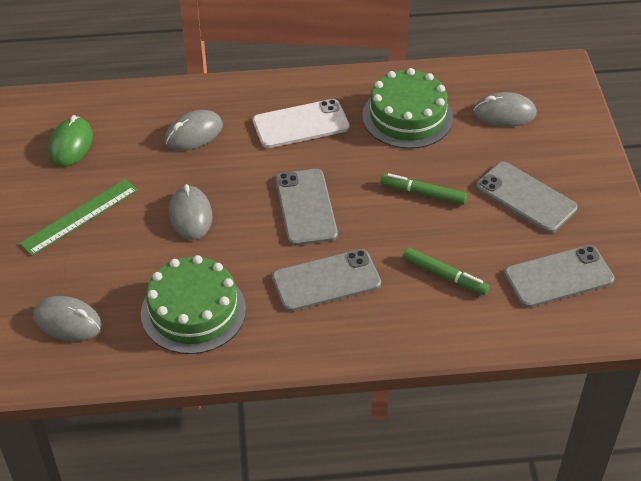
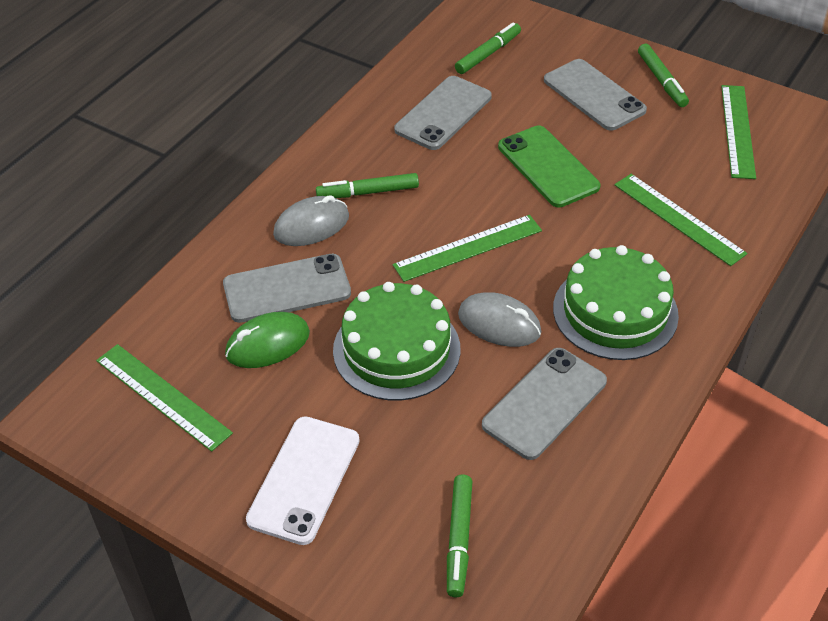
green marker: [380,173,467,205] [403,247,490,295] = 2 -> [316,173,419,198] [447,475,472,597] [455,22,521,74] [638,44,689,107] = 4
green phone: none = 0 -> [498,125,600,207] = 1
green ruler: [20,179,138,256] = 1 -> [96,344,233,452] [393,215,542,282] [615,174,747,266] [721,85,756,179] = 4
grey mouse: [33,296,102,341] [165,110,223,151] [169,184,213,240] [473,92,537,127] = 4 -> [273,195,349,246] [458,292,541,347] = 2

